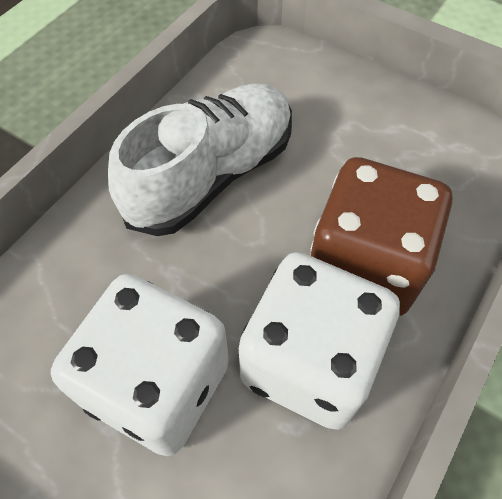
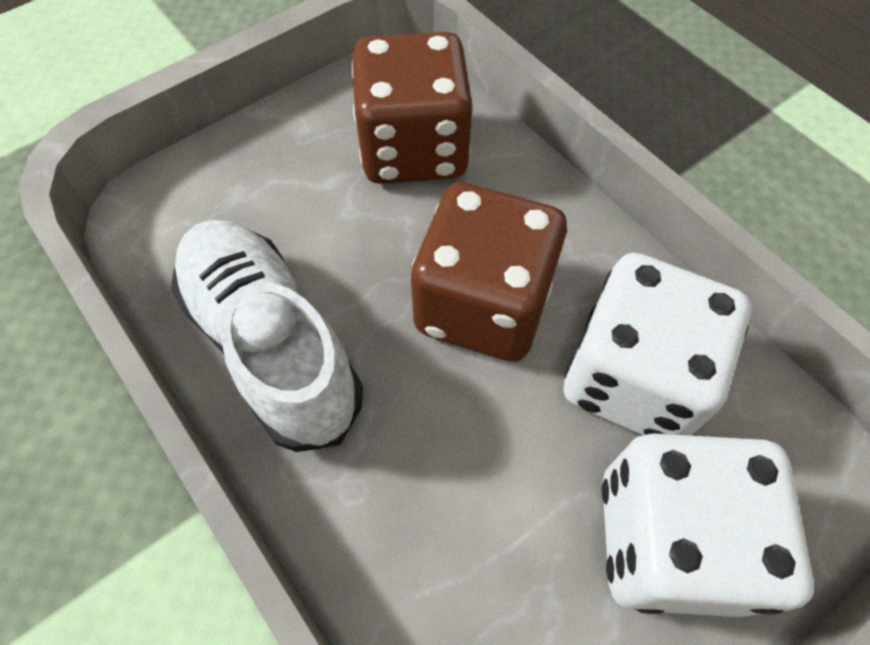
brown dice: [310,157,452,316] = 1 -> [351,32,473,184] [411,182,567,362] = 2

